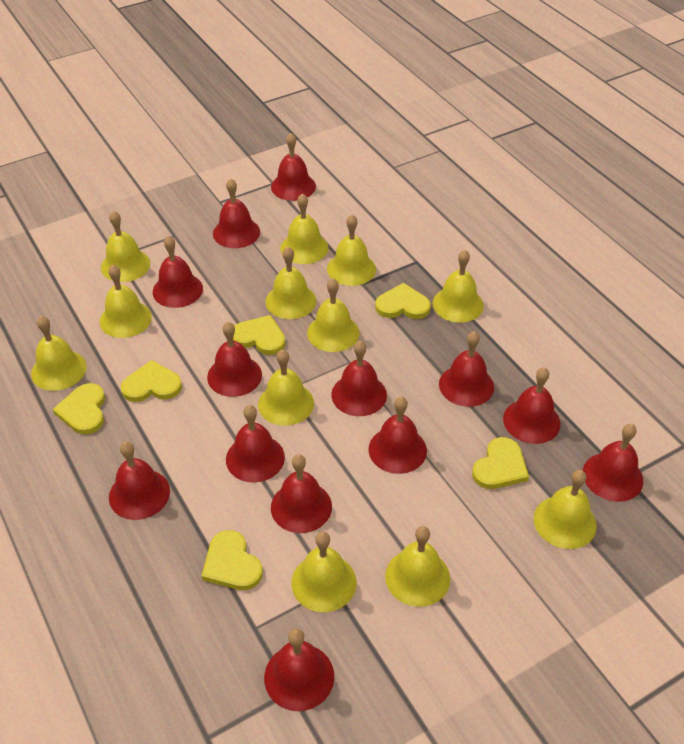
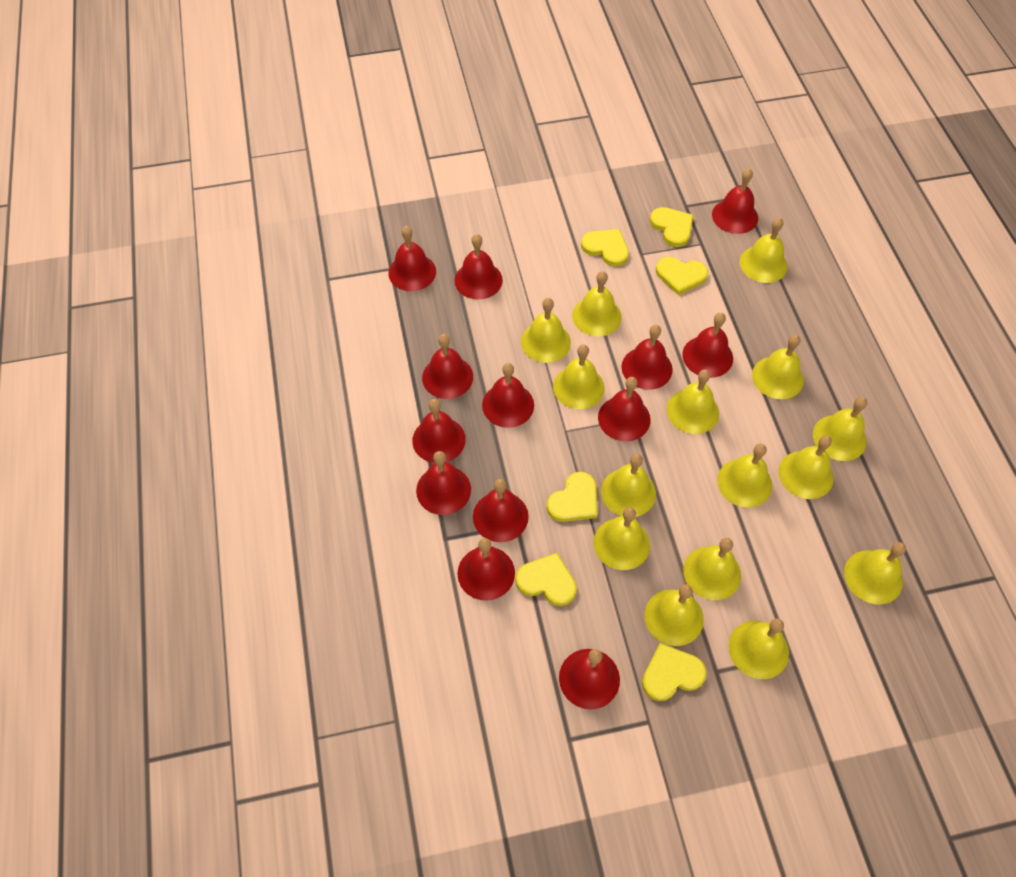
yellow bell: [31,316,86,391] [100,265,152,338] [101,211,150,282] [258,350,314,426] [266,247,316,319] [281,193,329,264] [291,531,357,612] [307,278,360,352] [327,215,376,286] [385,526,450,607] [432,250,484,322] [534,470,597,549] = 12 -> [521,298,571,363] [553,345,605,409] [572,271,622,336] [593,507,650,570] [601,454,656,517] [645,584,704,646] [667,369,719,434] [683,538,741,600] [717,444,772,508] [729,618,789,679] [740,217,787,283] [752,335,804,399] [778,435,834,499] [813,397,867,461] [844,542,906,605] = 15

